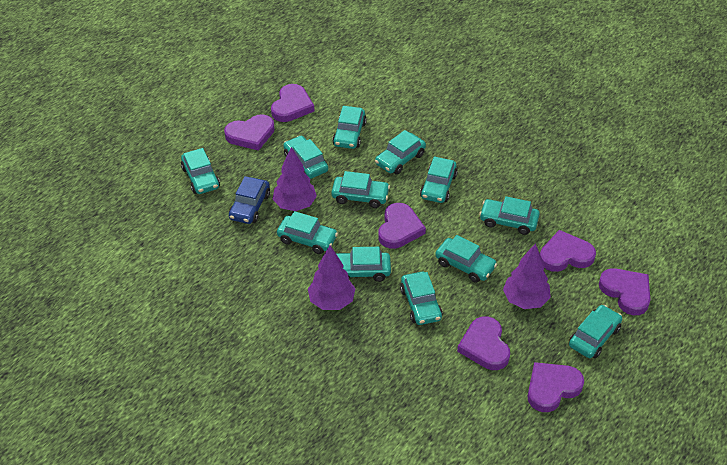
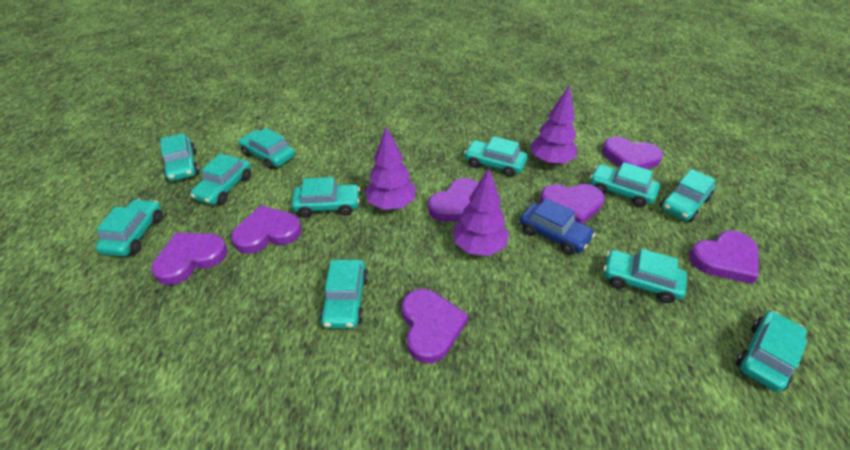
turquoise car: [181,148,220,194] [277,211,338,254] [283,135,328,179] [331,171,390,208] [332,106,367,149] [336,247,391,282] [375,130,426,175] [400,272,443,325] [420,157,457,203] [435,235,497,283] [479,196,540,235] [569,305,622,358] = 12 -> [95,199,163,257] [161,133,199,181] [190,153,251,205] [239,128,295,169] [291,177,360,217] [320,259,368,329] [464,136,528,177] [590,162,660,207] [603,249,687,303] [660,169,716,222] [736,311,808,392] = 11

